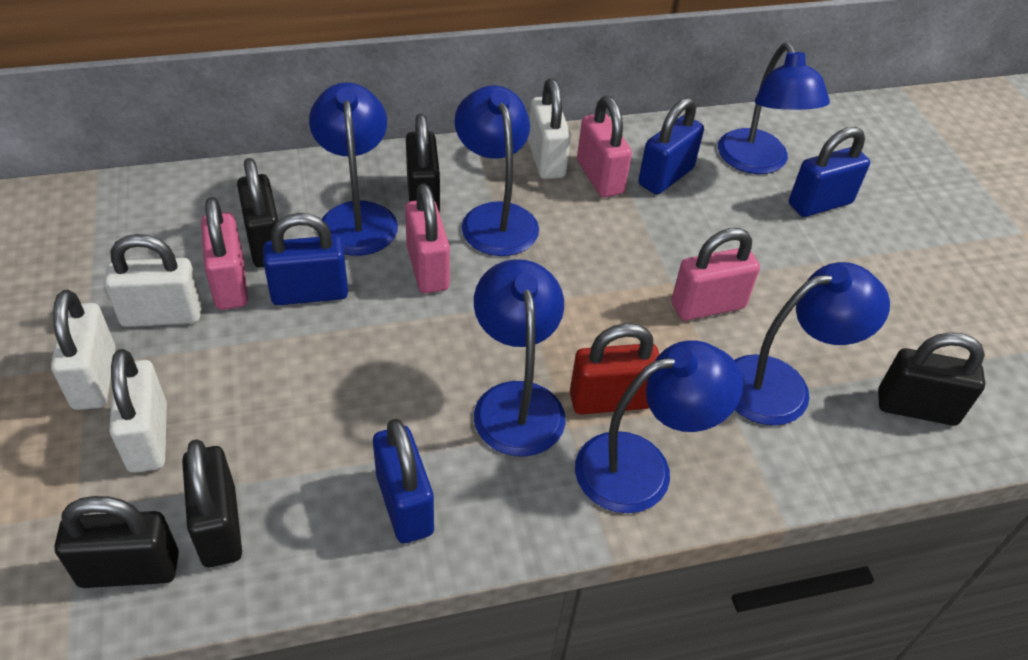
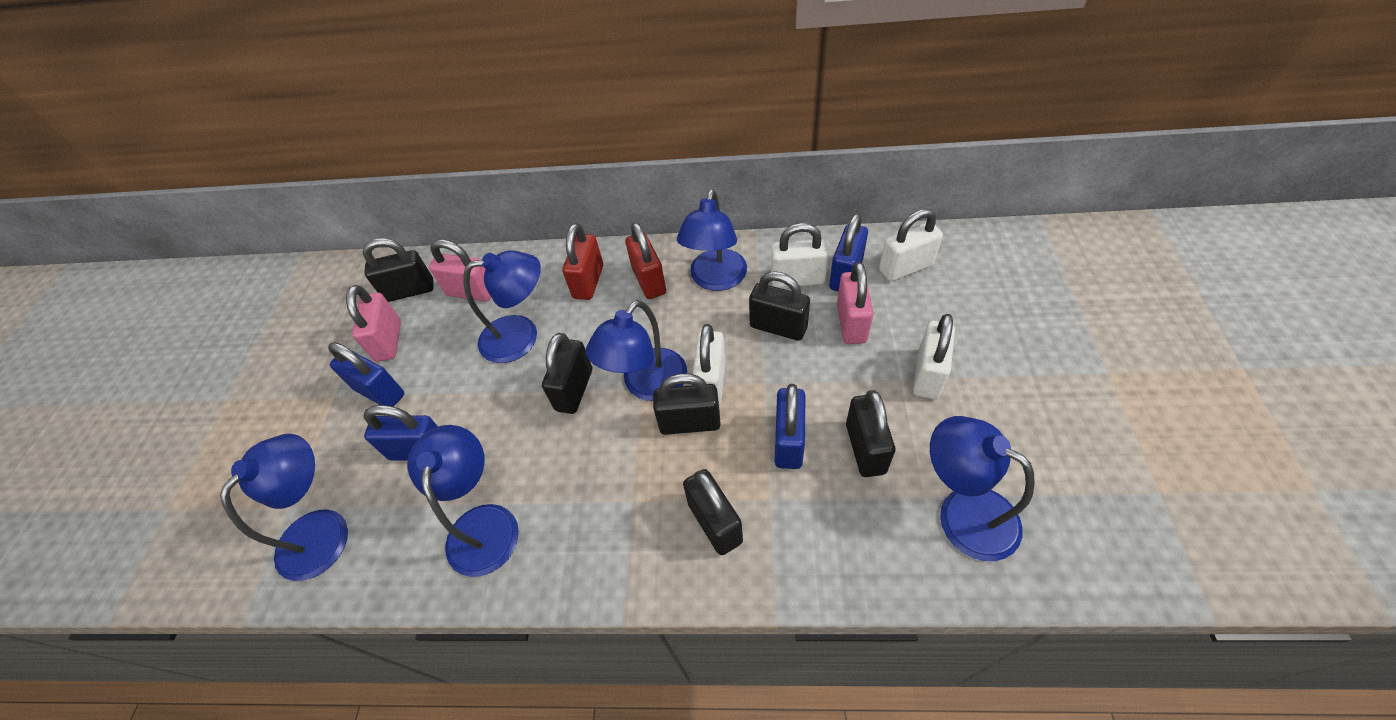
black padlock: [55,496,179,588] [182,440,242,567] [237,158,278,268] [406,114,440,212] [878,332,985,426] = 5 -> [363,238,433,302] [542,333,592,414] [653,373,721,435] [683,469,743,555] [749,271,810,341] [846,390,895,477] = 6
pink padlock: [201,197,248,310] [405,184,450,293] [577,96,632,198] [671,228,760,321] = 4 -> [346,285,401,362] [429,239,491,301] [837,262,874,344] = 3
red padlock: [570,323,659,415] = 1 -> [562,223,603,300] [625,222,666,299] = 2

